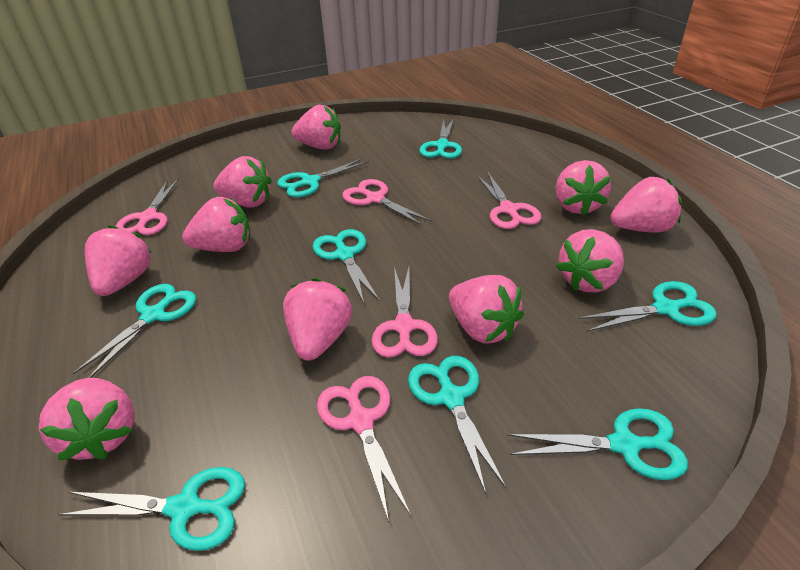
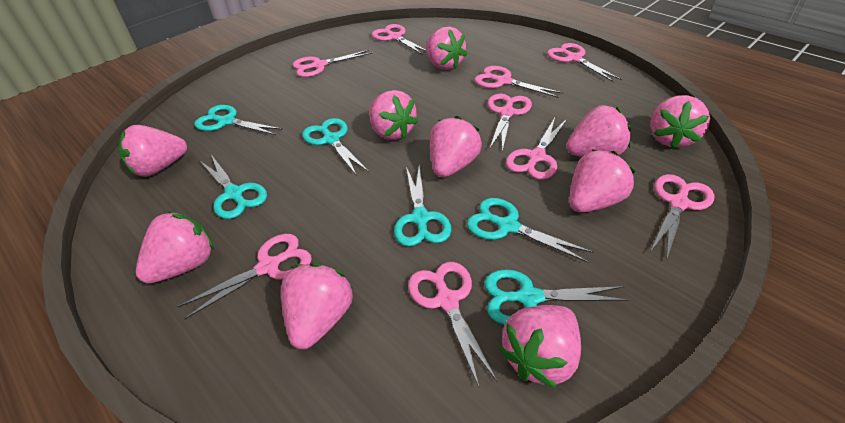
pink scissors: [116,178,179,235] [317,376,411,522] [342,179,432,226] [372,267,438,358] [476,172,541,229] = 5 -> [177,234,312,320] [293,50,373,77] [372,24,426,55] [408,262,497,387] [474,66,563,98] [488,94,532,152] [506,118,567,180] [547,43,622,82] [650,174,715,260] = 9
turquoise scissors: [58,467,245,551] [73,284,196,378] [277,158,369,197] [312,229,380,303] [408,356,507,494] [420,118,462,159] [507,408,688,480] [578,281,717,332] = 8 -> [194,105,283,135] [199,155,267,219] [302,118,369,176] [394,166,451,246] [467,198,593,263] [484,269,630,325] = 6

